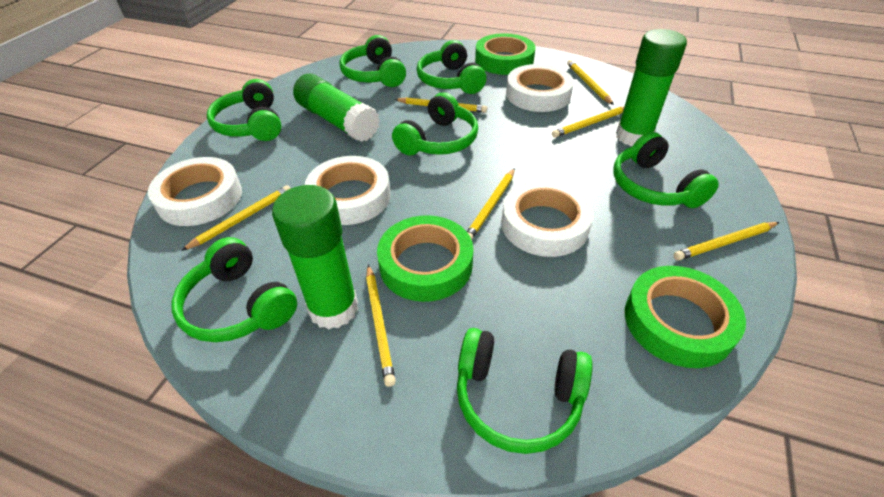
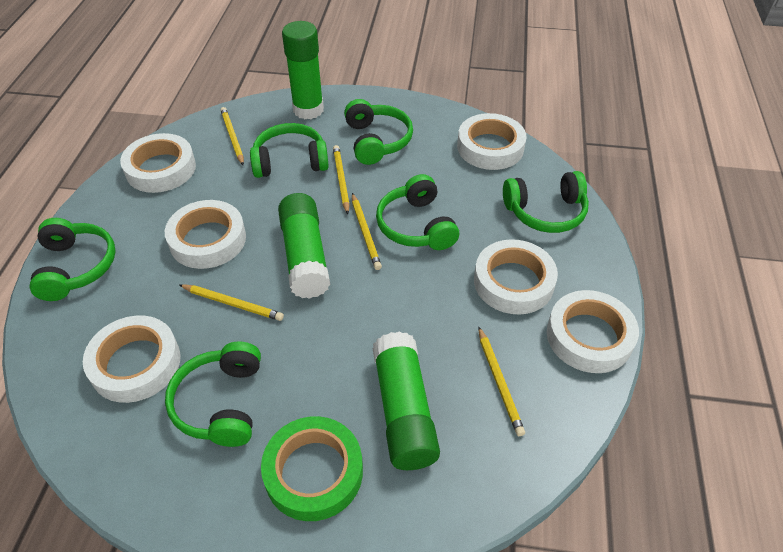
green headphones: [171,237,297,342] [207,79,281,141] [339,35,406,87] [392,92,478,155] [417,40,486,94] [457,328,593,454] [613,132,719,208] = 7 -> [30,218,116,301] [165,341,261,447] [250,123,329,178] [344,99,413,165] [376,174,459,250] [503,171,589,233] = 6
green tape: [377,215,473,302] [475,33,536,75] [625,266,746,368] = 3 -> [261,416,363,521] = 1
white tape: [148,157,242,226] [305,156,391,225] [501,180,594,257] [506,64,574,112] = 4 -> [83,315,180,403] [120,133,196,193] [165,200,246,269] [457,113,527,170] [474,239,558,315] [547,290,639,373] = 6
yellow pencil: [181,185,291,251] [366,265,396,387] [394,97,487,113] [467,168,515,240] [552,106,625,138] [567,60,614,105] [673,222,779,260] = 7 -> [180,284,284,321] [220,107,244,165] [333,145,350,214] [352,193,382,270] [479,327,525,436] = 5

